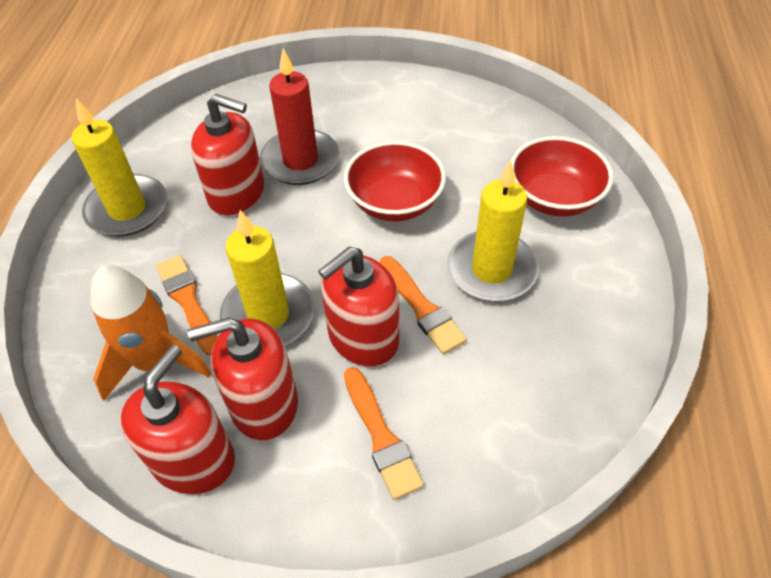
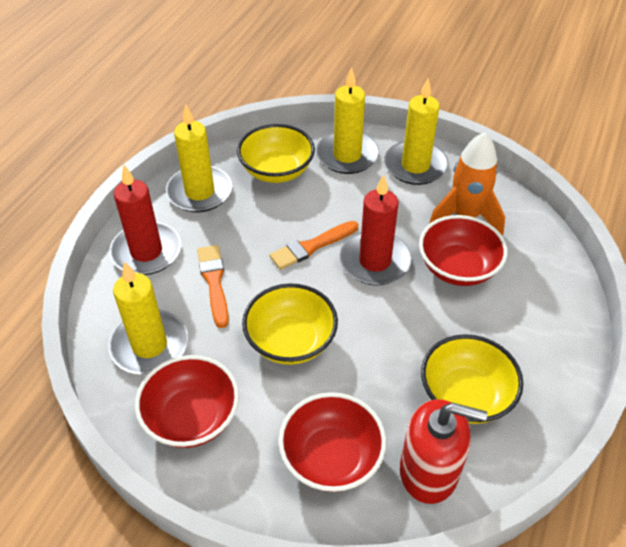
orange brush: [155,255,217,356] [344,367,424,500] [379,256,467,354] = 3 -> [197,245,229,328] [269,221,358,270] = 2
red bowl: [344,141,446,221] [511,136,613,216] = 2 -> [135,355,239,448] [278,392,386,492] [419,215,508,286] = 3
red candle: [260,48,340,185] = 1 -> [109,165,181,275] [340,175,412,285] = 2
red soap dispenser: [120,345,235,494] [187,317,298,440] [191,94,264,216] [318,247,399,367] = 4 -> [400,399,487,504] = 1
yellow bowl: none = 0 -> [237,124,315,183] [242,283,338,365] [421,334,523,424] = 3
yellow candle: [71,99,167,237] [220,210,315,345] [447,160,539,302] = 3 -> [108,261,188,375] [166,104,232,212] [316,67,379,174] [384,79,449,185] = 4

